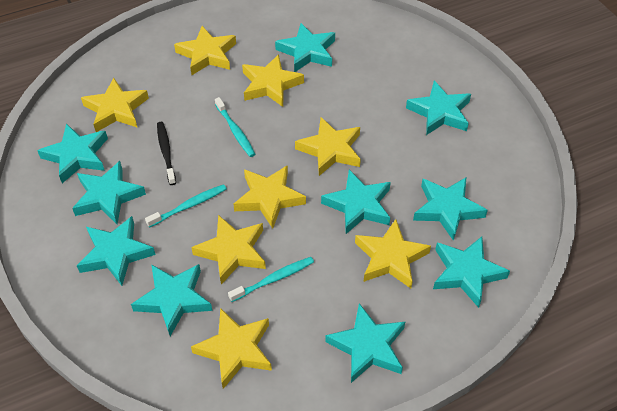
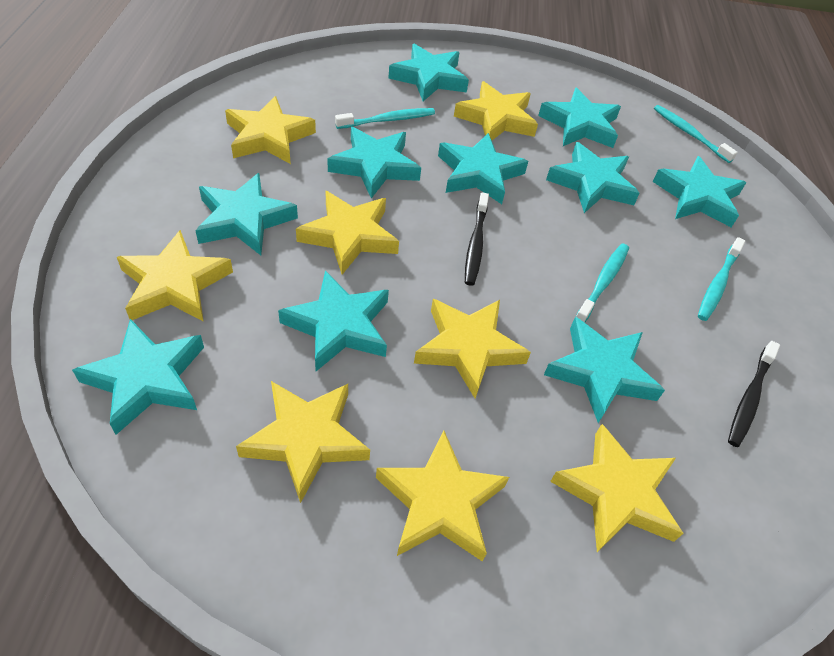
black toothbrush: [157,122,176,185] = 1 -> [465,192,489,286] [728,341,780,447] = 2
turquoise toothbrush: [145,184,227,228] [215,97,255,157] [228,257,314,302] = 3 -> [335,108,435,129] [576,244,629,323] [654,105,738,163] [698,237,745,321] = 4

